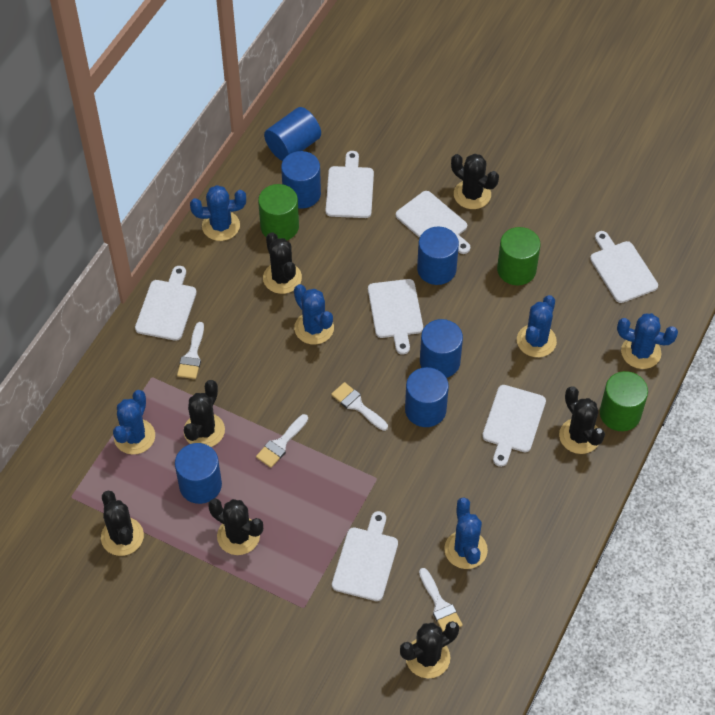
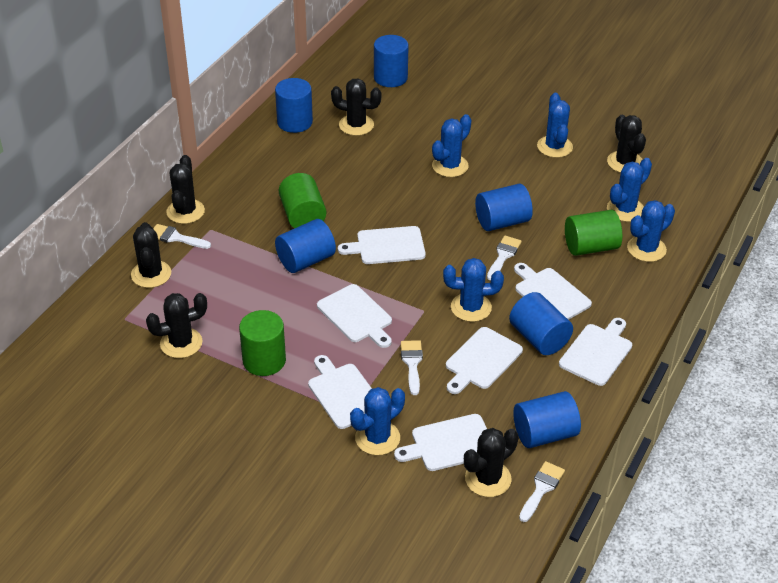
black cactus: [101,491,144,556] [184,380,225,447] [208,498,263,555] [263,232,302,294] [400,621,459,678] [451,154,499,209] [559,386,605,454] = 7 -> [131,222,171,288] [146,293,207,358] [166,155,205,224] [331,79,382,136] [464,428,519,497] [607,115,646,173] = 6

